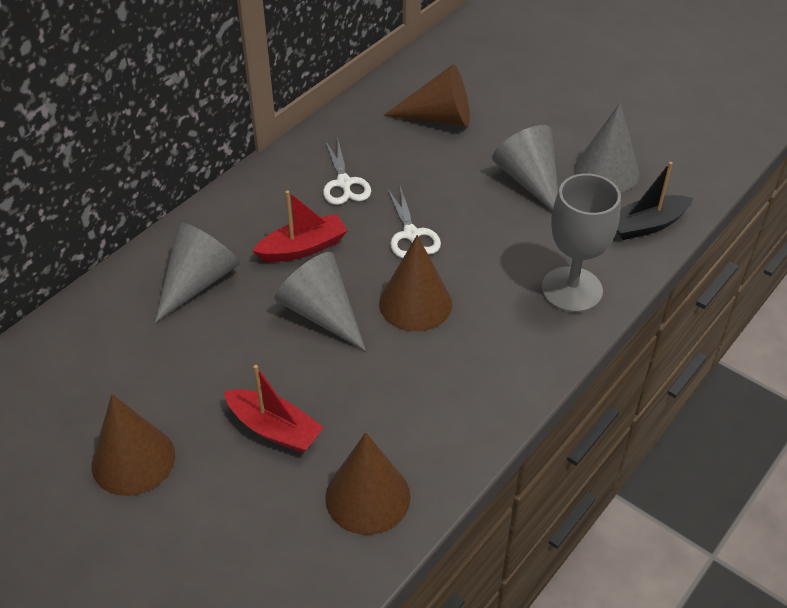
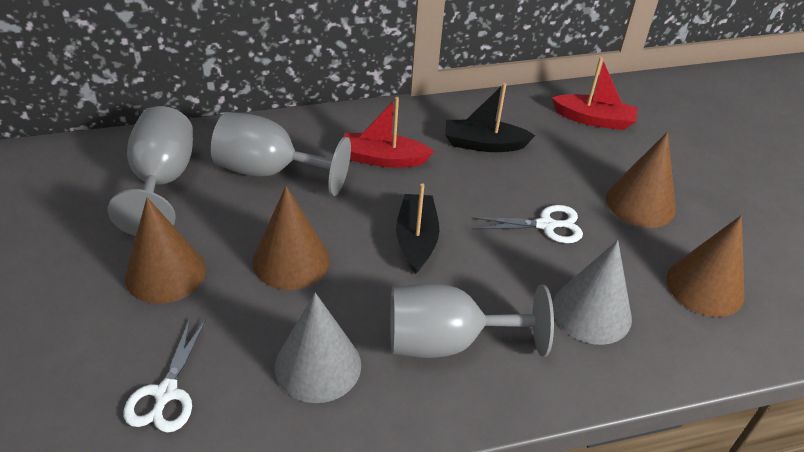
black boat: [617,162,693,240] = 1 -> [396,183,439,274] [445,83,535,152] = 2
grey cone: [155,223,240,323] [274,252,366,351] [492,125,558,211] [574,103,639,192] = 4 -> [275,293,361,403] [553,240,632,345] = 2
grey goblet: [542,174,621,313] = 1 -> [108,106,193,236] [211,112,351,196] [390,283,554,358] = 3

